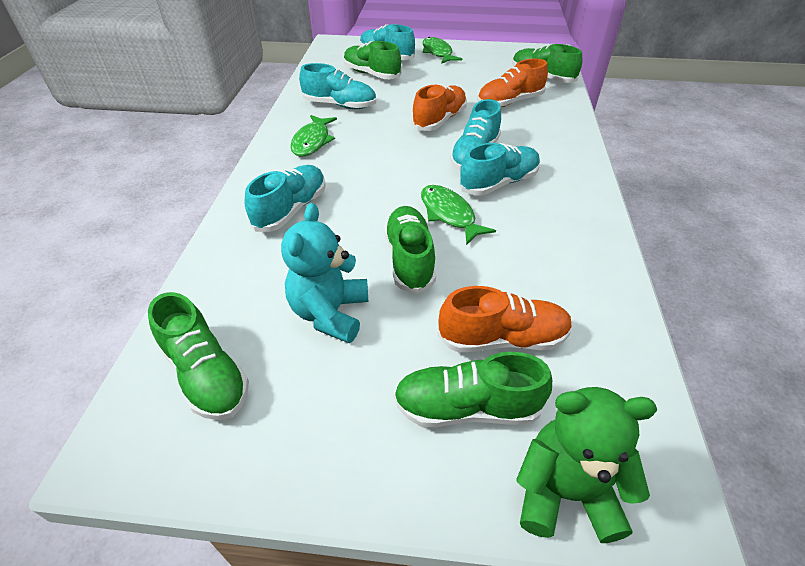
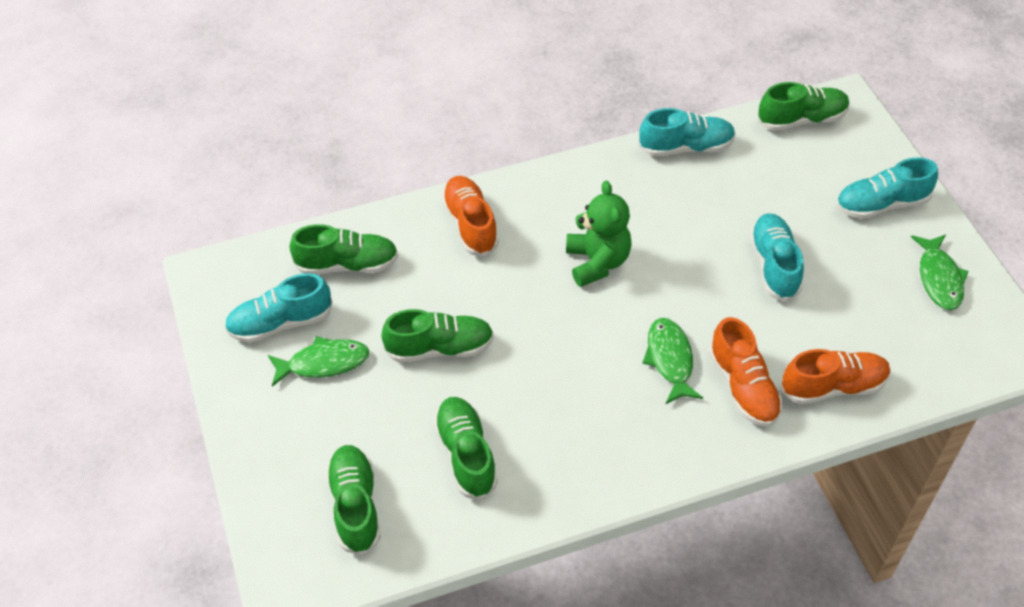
turquoise shoe: [245,165,326,232] [299,63,376,109] [360,24,415,60] [450,99,501,171] [459,143,540,196] = 5 -> [224,273,333,343] [638,108,736,157] [749,213,804,302] [836,157,938,219] = 4
turquoise teddy bear: [281,203,368,343] = 1 -> none = 0

